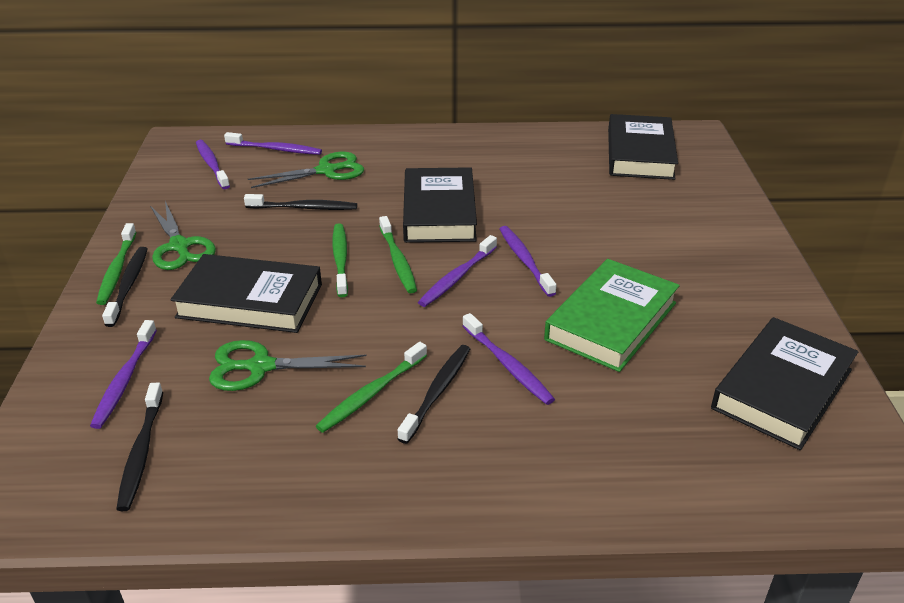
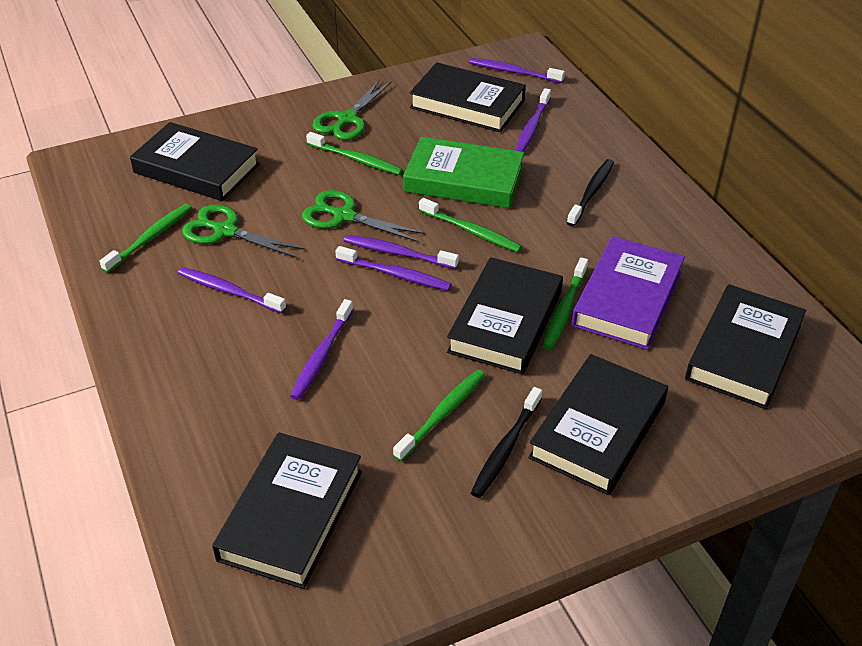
black book: [170,254,322,333] [403,167,477,243] [608,114,678,180] [711,317,858,450] = 4 -> [130,122,260,201] [212,432,362,589] [410,62,526,132] [447,257,563,375] [528,354,668,495] [685,284,806,409] = 6
black toothbrush: [102,247,147,327] [116,383,163,511] [244,194,357,210] [398,345,470,444] = 4 -> [471,387,542,498] [567,159,614,226] = 2
green toothbrush: [96,223,137,305] [316,342,427,433] [332,223,348,297] [379,216,417,293] = 4 -> [100,204,192,273] [306,132,403,175] [393,370,485,461] [419,198,522,252] [542,257,588,350] = 5
purple book: none = 0 -> [572,236,685,350] = 1

